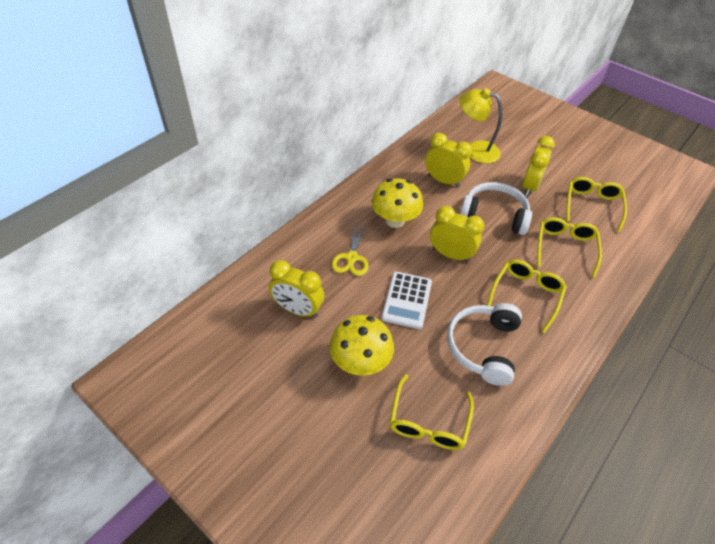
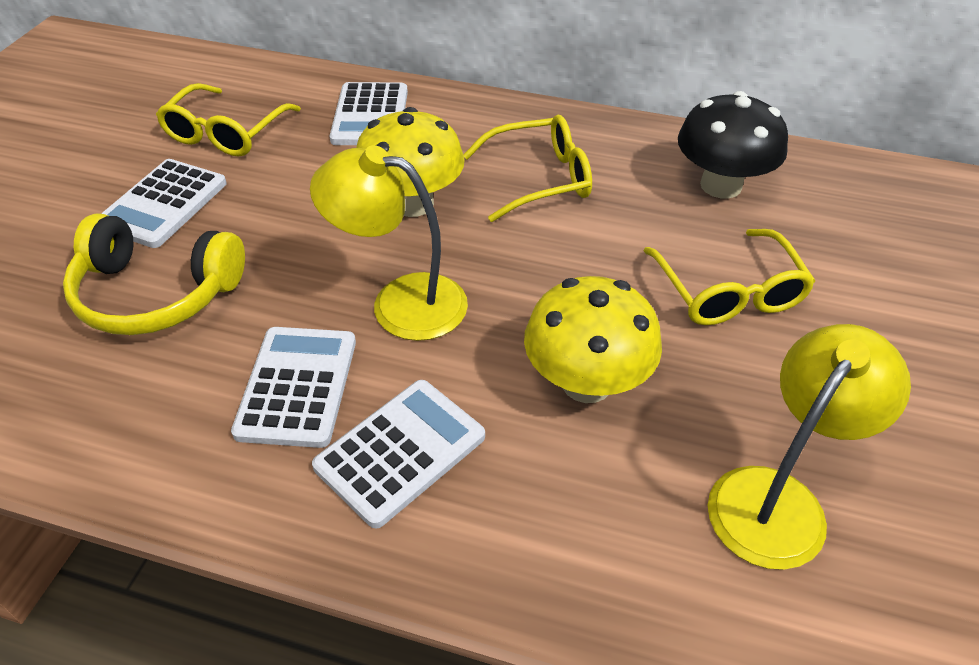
black mushroom: none = 0 -> [678,91,788,199] = 1
white calculator: [381,272,432,329] = 1 -> [101,159,227,248] [231,327,356,448] [312,380,485,528] [330,82,408,145] = 4
white headphones: [447,303,522,386] [460,182,532,235] = 2 -> none = 0
yellow clock: [269,260,324,318] [425,133,472,187] [430,206,484,262] [522,136,555,197] = 4 -> none = 0
yellow glasses: [389,374,474,450] [487,259,567,333] [537,217,602,278] [566,177,627,232] = 4 -> [156,83,301,157] [463,115,592,222] [644,229,815,325] = 3
yellow headphones: none = 0 -> [63,213,245,335] = 1
yellow lamp: [460,88,502,163] = 1 -> [310,145,468,341] [708,324,911,570] = 2
yellow scissors: [331,223,368,276] = 1 -> none = 0

